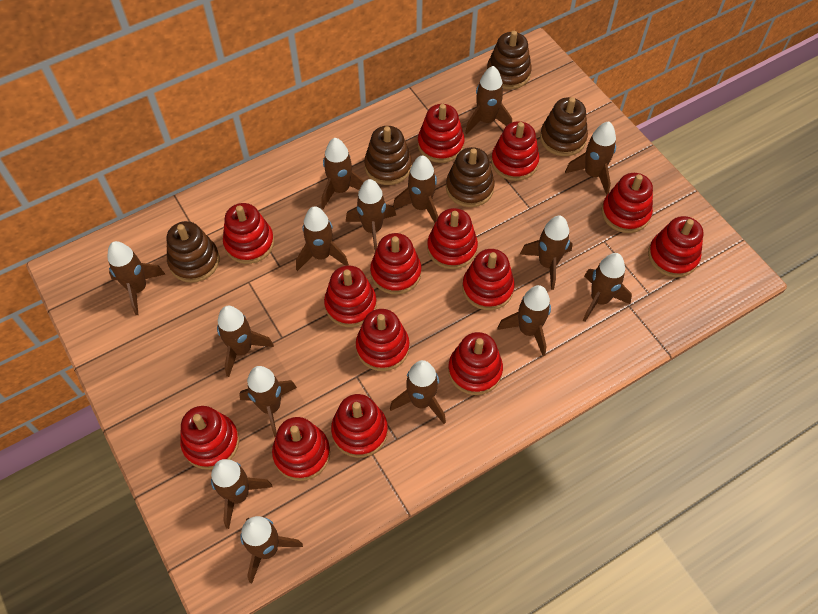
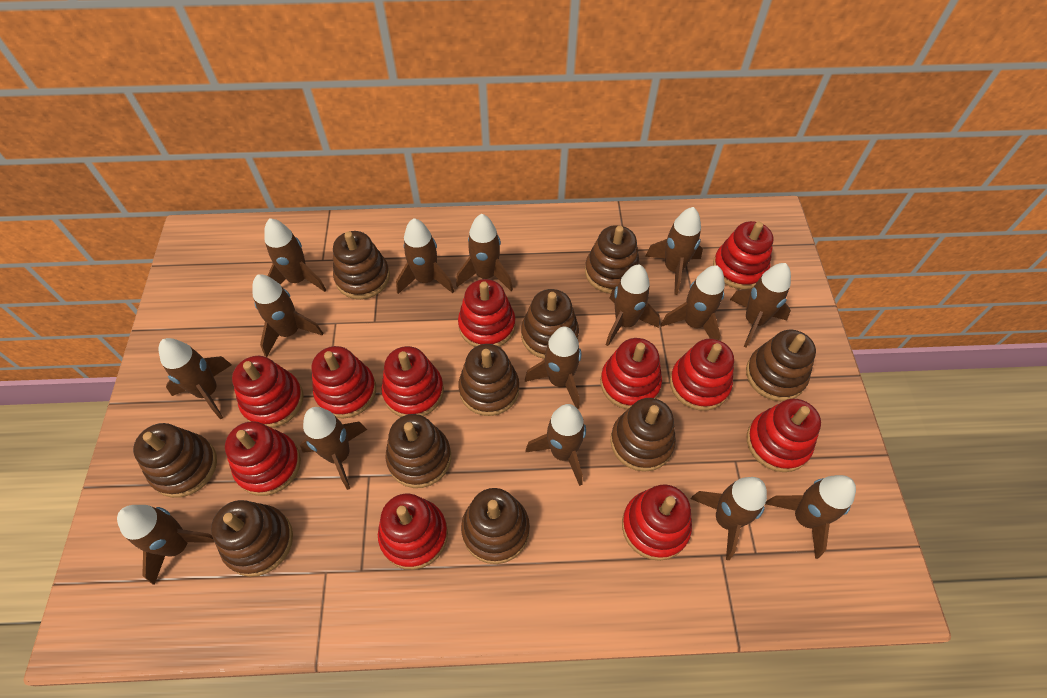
brown stacking toy: [167,221,219,283] [364,126,412,185] [446,147,495,207] [487,31,532,89] [540,97,588,156] = 5 -> [133,423,217,498] [211,500,293,577] [333,231,390,299] [385,414,451,488] [458,344,519,416] [461,488,530,564] [521,289,579,359] [585,225,640,293] [611,398,676,472] [746,330,816,401] = 10
red stacking toy: [180,406,239,470] [223,203,274,264] [272,417,330,481] [324,265,377,327] [331,394,388,458] [356,309,409,371] [370,233,421,295] [418,104,465,163] [427,208,478,269] [448,332,503,395] [462,249,514,310] [491,121,539,181] [602,173,653,233] [648,216,703,277] = 14 -> [225,421,301,496] [232,356,304,428] [312,346,376,419] [378,494,448,570] [381,346,444,417] [458,279,516,347] [600,338,662,409] [622,484,692,561] [670,339,734,411] [713,221,773,289] [747,399,821,472] = 11

